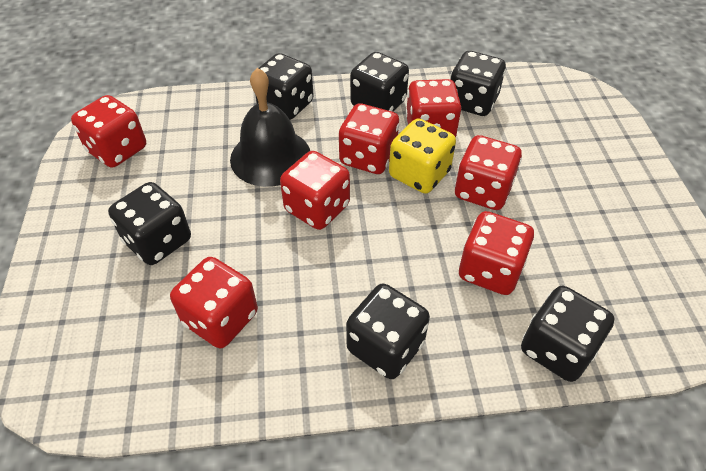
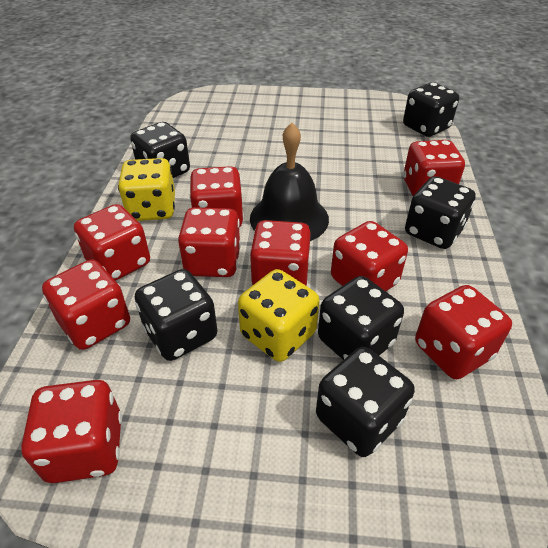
red dice: [71,95,146,168] [170,257,258,348] [280,151,350,230] [339,103,399,174] [406,79,461,137] [455,135,522,210] [459,211,534,295] = 7 -> [21,380,122,483] [42,259,130,350] [74,204,150,281] [178,207,241,277] [189,166,244,227] [249,220,311,285] [331,221,408,291] [403,140,465,196] [415,285,512,379] = 9
yellow dice: [389,118,456,194] = 1 -> [118,158,175,221] [238,269,319,362] = 2

